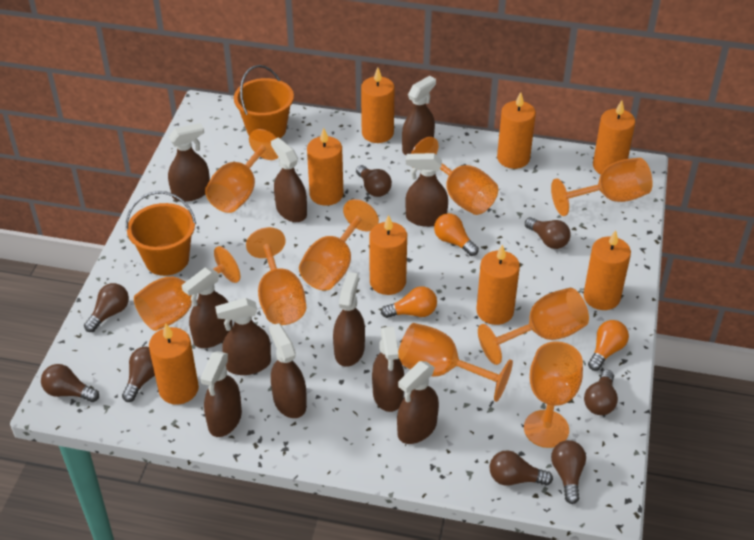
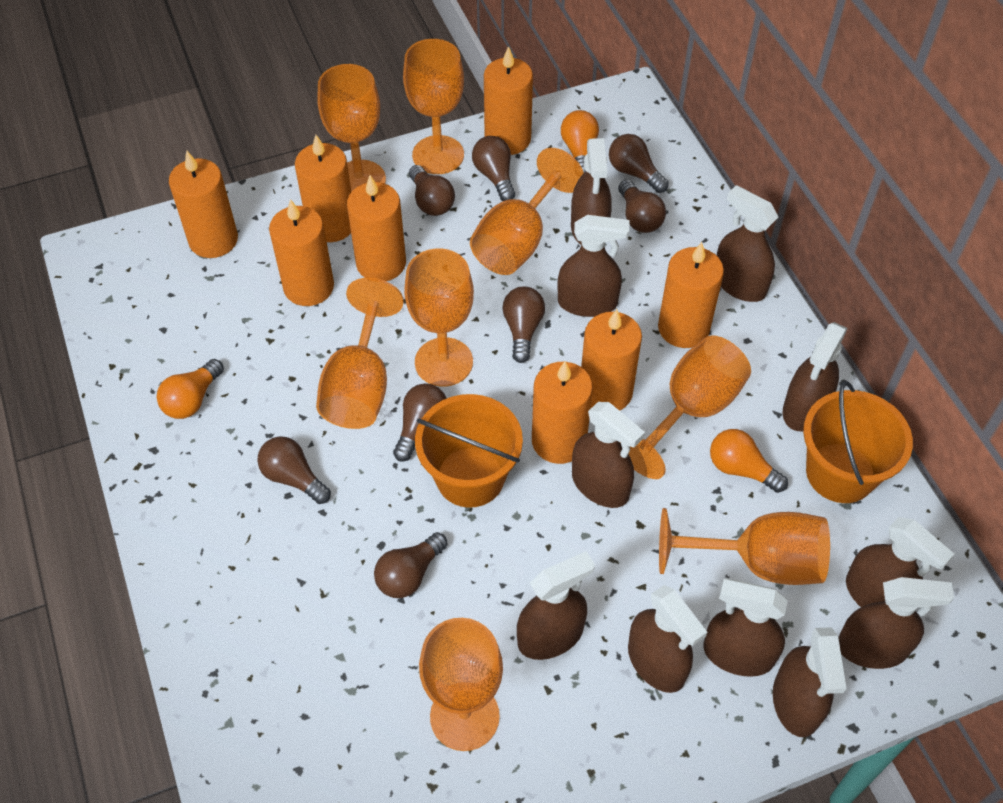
orange goblet: [134,246,241,331] [205,129,278,213] [246,227,306,325] [299,199,379,291] [398,323,513,402] [411,137,498,215] [478,288,589,365] [524,341,583,448] [551,158,653,216] = 9 -> [316,278,404,429] [317,64,386,192] [403,39,464,174] [404,248,474,387] [419,618,503,751] [470,148,584,275] [620,335,751,479] [659,508,830,585] = 8

